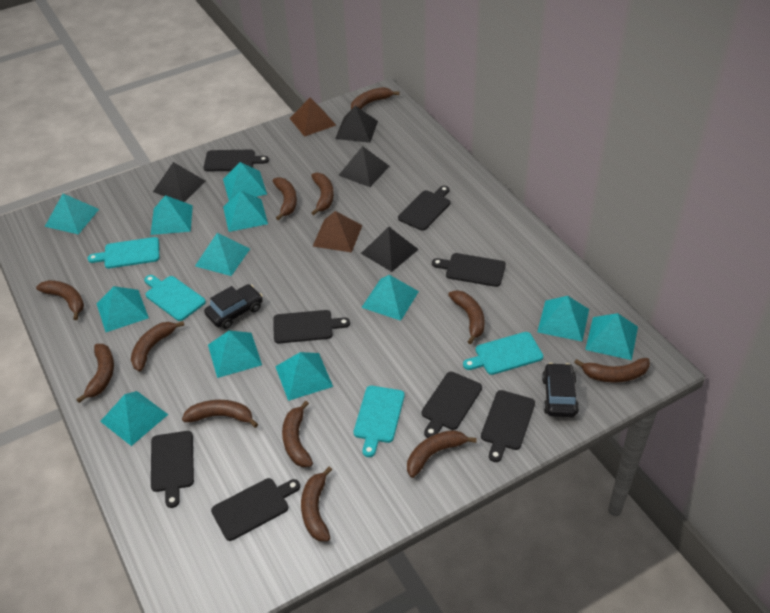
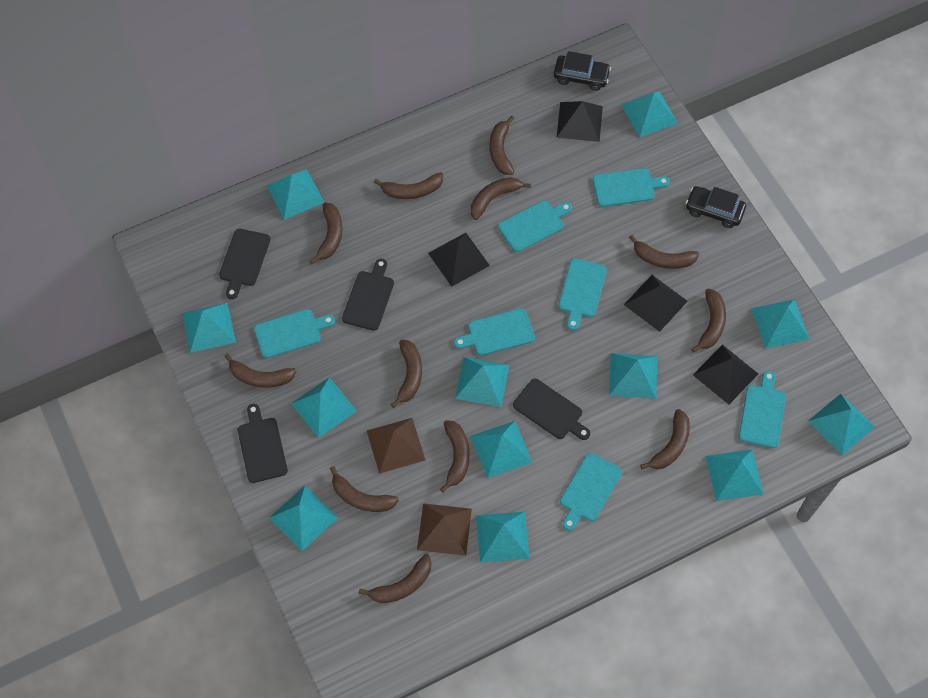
black cutting board: [151,431,194,508] [204,150,269,171] [211,478,300,541] [273,310,350,343] [398,186,450,231] [421,372,482,438] [432,253,506,287] [481,390,535,462] = 8 -> [219,229,270,299] [238,404,288,483] [342,259,394,331] [513,379,590,440] = 4
turquoise cutting board: [87,237,159,268] [144,275,206,321] [354,386,405,457] [463,332,543,375] = 4 -> [254,309,335,358] [454,308,535,356] [498,201,572,252] [559,258,607,330] [560,453,622,531] [593,168,670,207] [739,371,786,448] = 7

